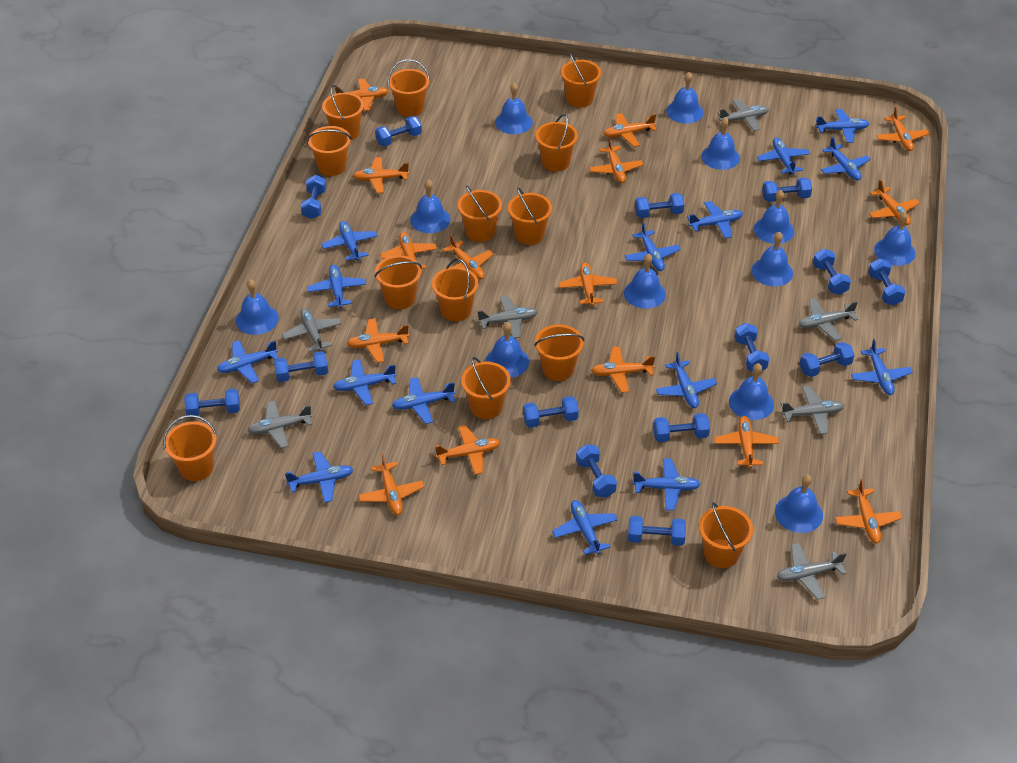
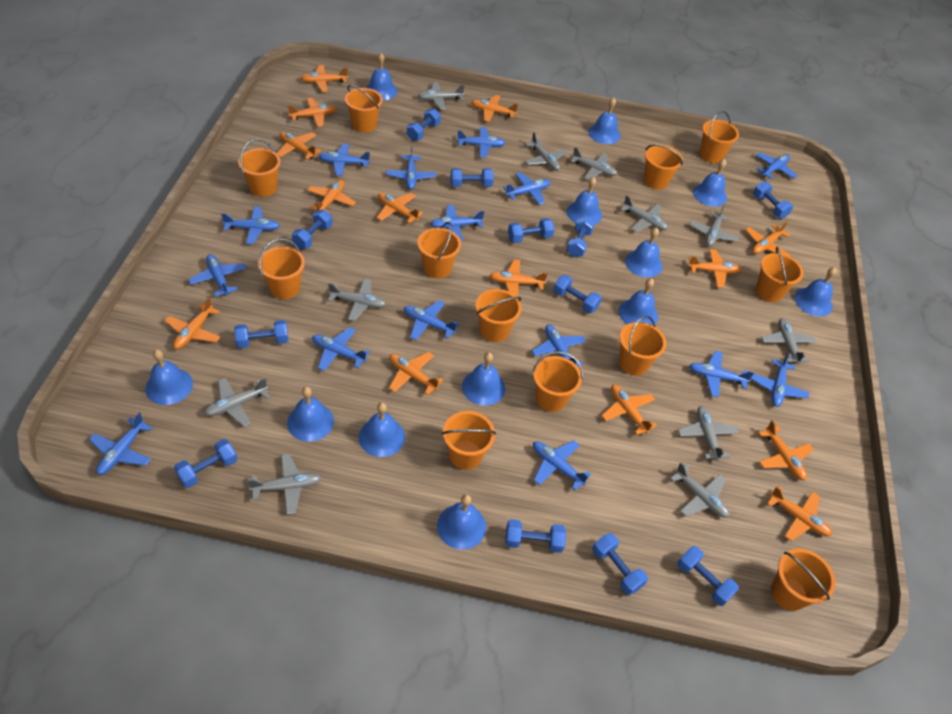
blue dumbbell: [184,389,240,418] [274,351,328,382] [301,175,326,219] [375,116,422,146] [523,396,579,428] [576,444,617,498] [628,516,686,546] [635,193,684,218] [653,413,710,442] [735,323,769,371] [762,177,812,202] [800,342,854,377] [813,249,851,295] [868,258,906,305] = 14 -> [174,439,238,488] [234,320,288,348] [292,210,332,249] [407,109,441,141] [450,168,494,187] [505,519,566,553] [508,218,555,243] [553,275,602,313] [566,217,595,257] [592,533,648,595] [677,546,739,606] [753,181,793,219] = 12
grey plane: [247,400,312,448] [282,308,342,352] [477,296,538,338] [717,98,769,131] [777,543,847,600] [780,386,845,434] [799,298,858,341] = 7 -> [204,377,270,427] [247,454,321,515] [328,278,387,321] [418,82,465,110] [525,132,567,171] [570,147,617,180] [620,195,668,232] [670,462,730,518] [678,406,739,461] [689,205,739,247] [761,318,817,365] = 11
orange bucket: [163,415,217,481] [307,126,352,176] [322,85,364,140] [374,255,422,309] [388,59,430,117] [432,259,479,321] [458,185,502,242] [461,357,511,419] [508,187,552,245] [534,324,584,381] [535,114,578,172] [561,53,601,108] [699,502,753,568] = 13 -> [238,139,281,197] [258,238,305,299] [345,85,383,133] [417,222,461,278] [442,411,496,470] [475,289,522,342] [532,351,583,412] [619,315,666,375] [644,144,683,190] [700,111,739,163] [756,247,804,302] [771,548,836,611] = 12
orange plane: [335,79,389,111] [347,318,409,363] [353,157,409,193] [358,454,424,515] [380,232,437,269] [435,425,500,475] [443,235,494,280] [559,262,617,306] [589,137,643,183] [591,347,655,393] [604,113,657,147] [714,416,779,468] [835,479,902,543] [869,179,920,225] [876,107,929,151] = 15 -> [165,297,220,349] [277,132,321,160] [288,98,337,127] [301,65,348,92] [307,180,356,213] [377,193,423,224] [389,352,444,395] [471,95,518,122] [489,259,548,297] [601,385,657,435] [688,249,742,288] [745,221,791,256] [759,420,814,480] [767,486,832,541] = 14

